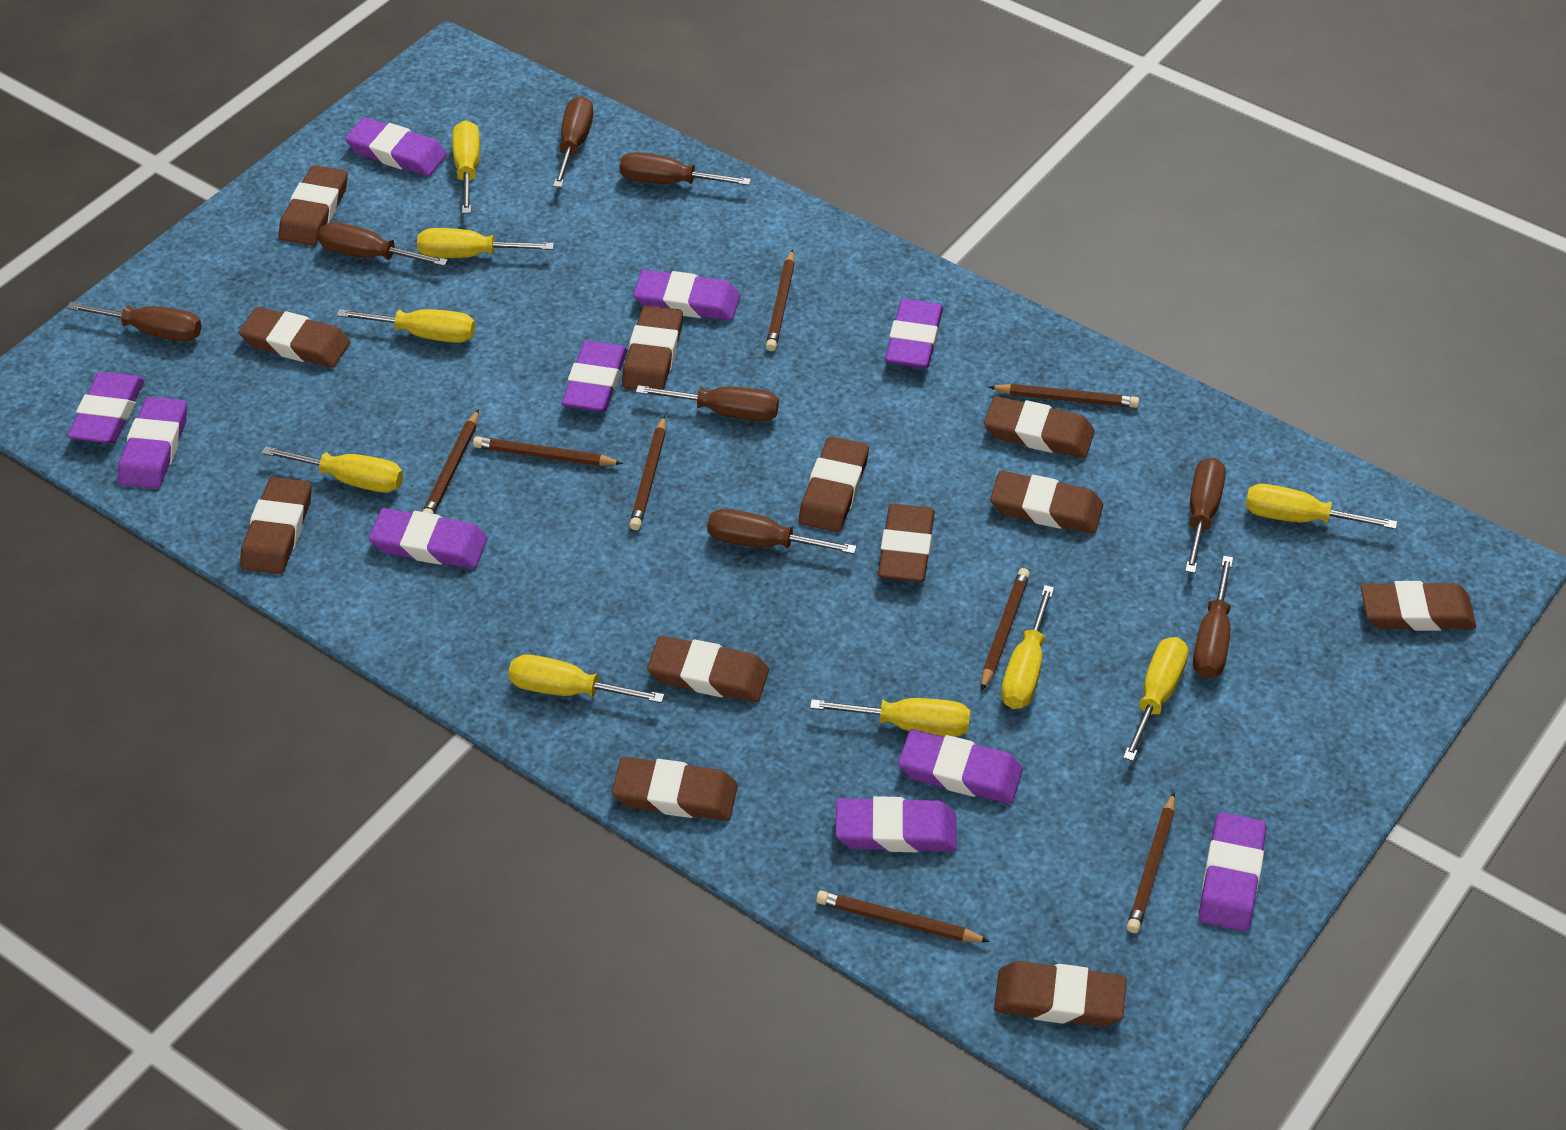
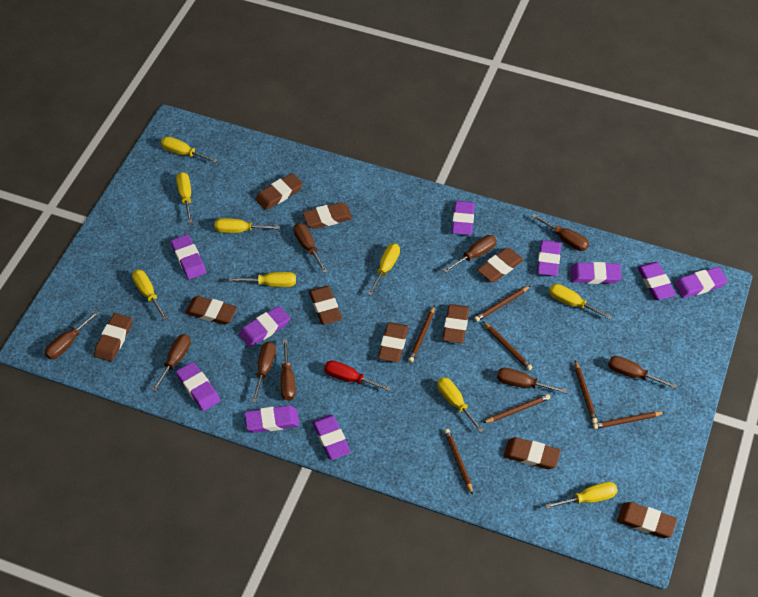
brown eraser: [239,307,350,368] [240,477,312,574] [278,165,348,246] [612,757,738,821] [622,305,683,390] [647,636,769,702] [799,436,869,532] [878,504,935,582] [984,396,1095,458] [990,471,1103,534] [994,961,1127,1027] [1360,581,1476,631] = 12 -> [94,313,132,362] [185,296,237,325] [255,173,303,210] [302,202,353,229] [309,286,342,325] [378,322,408,363] [443,304,469,343] [477,247,524,282] [503,437,561,469] [617,502,677,538] = 10
brown pencil: [422,409,479,514] [473,436,623,466] [629,415,666,530] [766,249,795,351] [816,891,990,942] [981,568,1030,691] [989,384,1139,408] [1127,792,1175,933] = 8 -> [408,305,435,363] [444,429,473,495] [474,286,530,322] [483,321,533,370] [483,394,550,423] [575,360,598,424] [593,412,665,429] = 7
brown screwdriver: [67,302,202,341] [318,222,448,266] [553,96,593,188] [620,152,751,185] [636,385,779,422] [707,509,857,554] [1185,458,1226,573] [1193,556,1233,679] = 8 -> [45,311,99,359] [152,334,191,392] [252,341,276,403] [280,339,296,401] [294,223,328,273] [443,235,497,273] [497,368,567,394] [532,214,589,251] [608,356,677,389] = 9
red screwdriver: none = 0 -> [324,360,391,391] = 1

